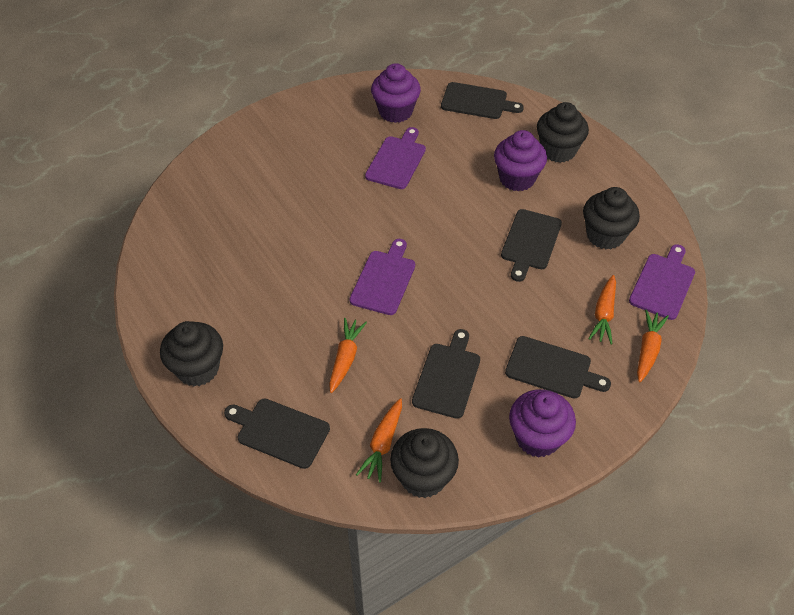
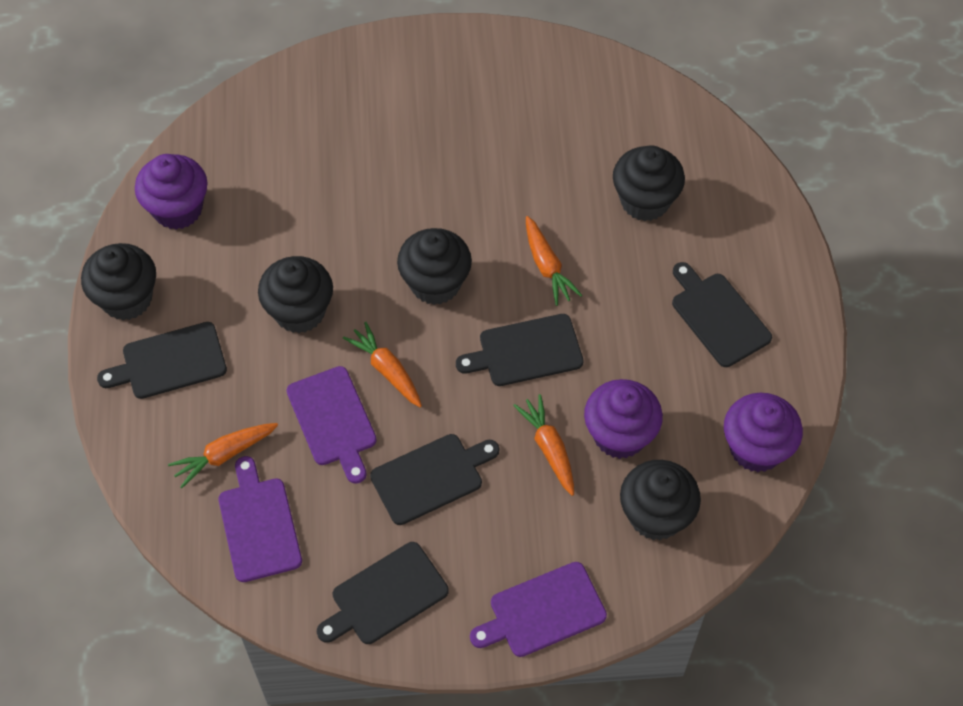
black cupcake: [160,321,223,386] [390,428,459,498] [537,102,589,163] [583,187,640,249] = 4 -> [81,243,156,320] [258,256,333,333] [397,228,472,305] [613,145,685,221] [620,460,701,540] = 5

